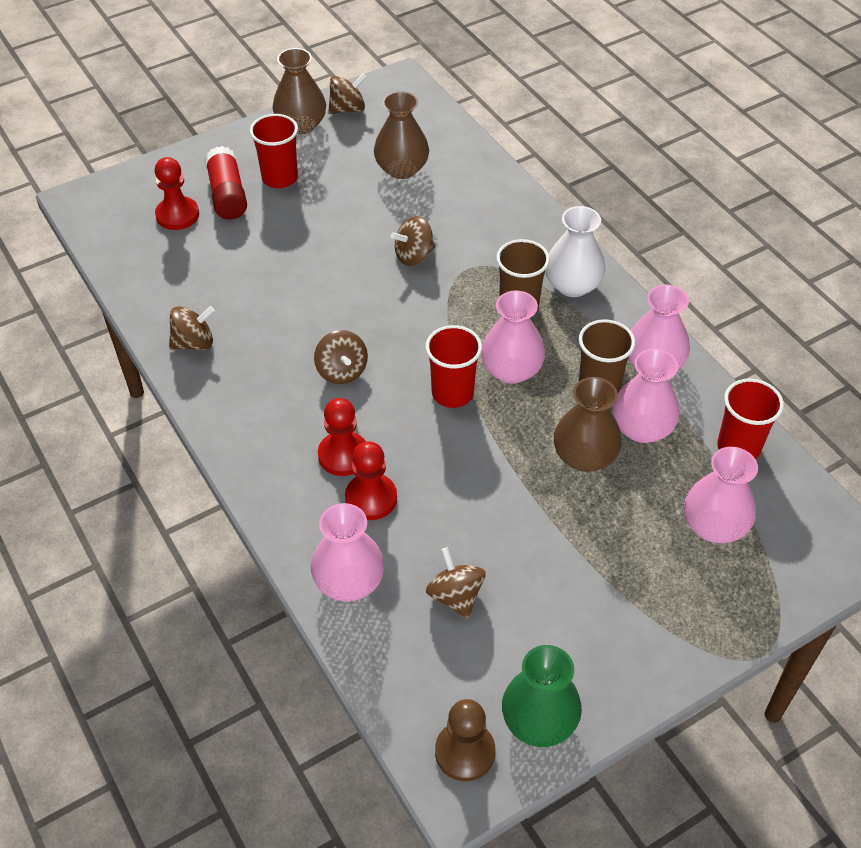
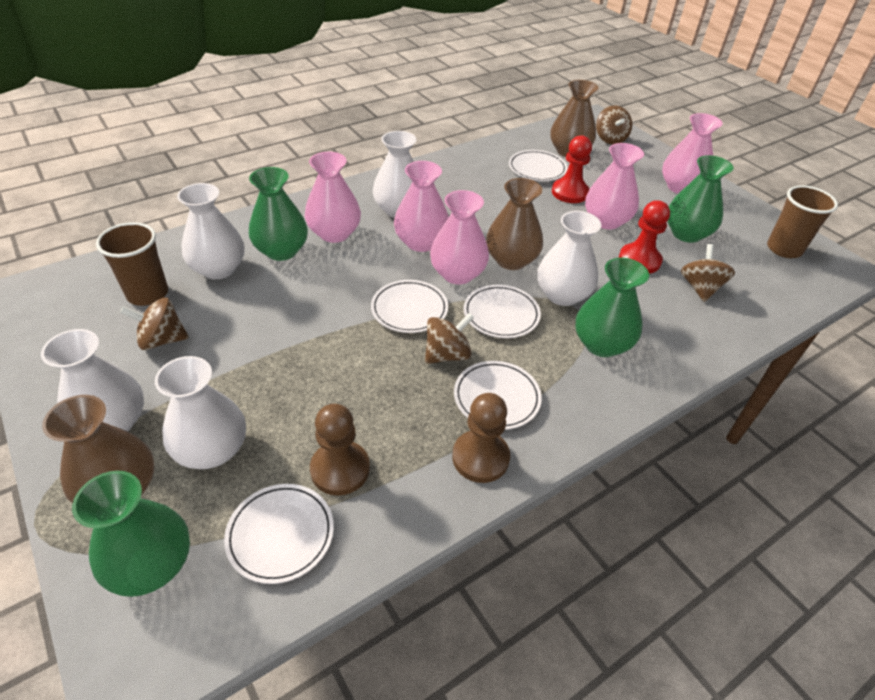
brown pawn: [435,699,495,781] = 1 -> [310,404,370,496] [452,393,510,483] = 2
brown spinning top: [169,306,215,350] [314,330,368,384] [328,73,367,114] [390,216,435,266] [426,547,486,618] = 5 -> [120,298,189,350] [425,313,474,364] [596,105,632,144] [681,244,735,302] = 4
green vase: [502,645,582,747] = 1 -> [72,471,190,597] [249,167,308,261] [576,258,649,357] [668,155,733,243] = 4
red cup: [250,114,298,188] [425,325,482,408] [717,379,784,459] = 3 -> none = 0
red glue stick: [205,146,247,220] = 1 -> none = 0
red pawn: [155,157,199,230] [318,398,366,476] [345,441,397,520] = 3 -> [552,135,592,203] [619,200,670,274] = 2
white plate: none = 0 -> [224,484,334,584] [371,280,448,333] [454,361,542,430] [464,285,541,338] [509,150,567,181] = 5
white vase: [545,206,606,297] = 1 -> [41,329,144,432] [155,356,246,469] [177,183,244,279] [373,131,416,218] [537,211,601,306] = 5

